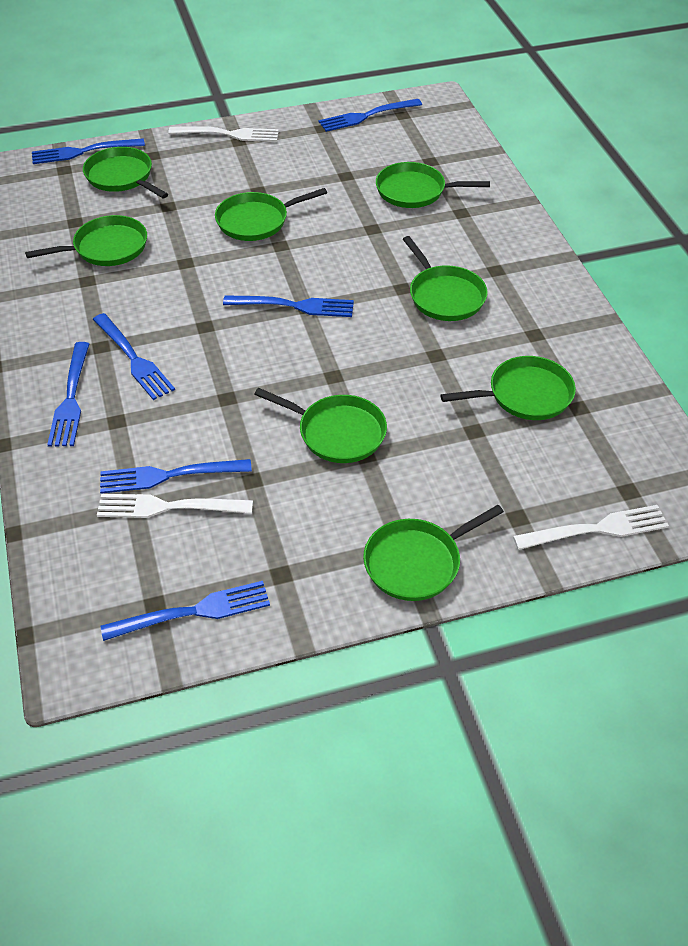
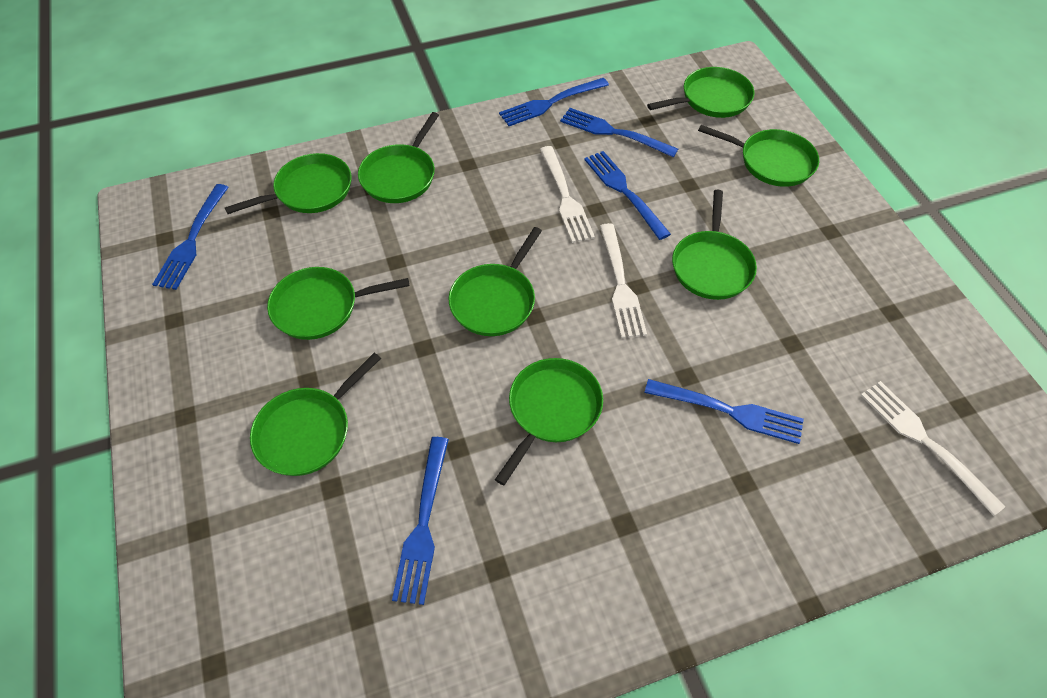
blue fork: [32,138,145,164] [47,342,89,446] [93,313,175,400] [100,459,252,494] [101,581,270,641] [223,295,354,317] [319,99,422,132] = 7 -> [152,184,229,290] [392,437,449,605] [499,78,609,126] [560,108,678,158] [584,151,671,240] [644,379,804,444] = 6
green pan: [25,215,147,266] [83,147,168,198] [215,188,327,241] [254,388,387,463] [363,505,504,601] [376,162,490,208] [403,236,488,321] [440,356,576,420] = 8 -> [225,153,352,214] [250,353,381,476] [267,267,410,340] [358,112,439,203] [449,227,542,336] [495,358,603,485] [647,67,755,118] [672,189,757,300] [698,125,819,187] = 9

